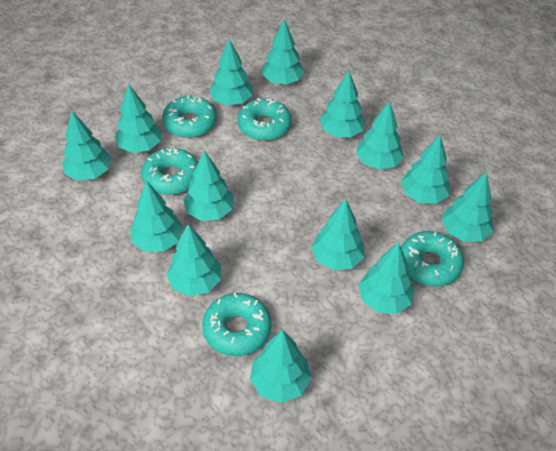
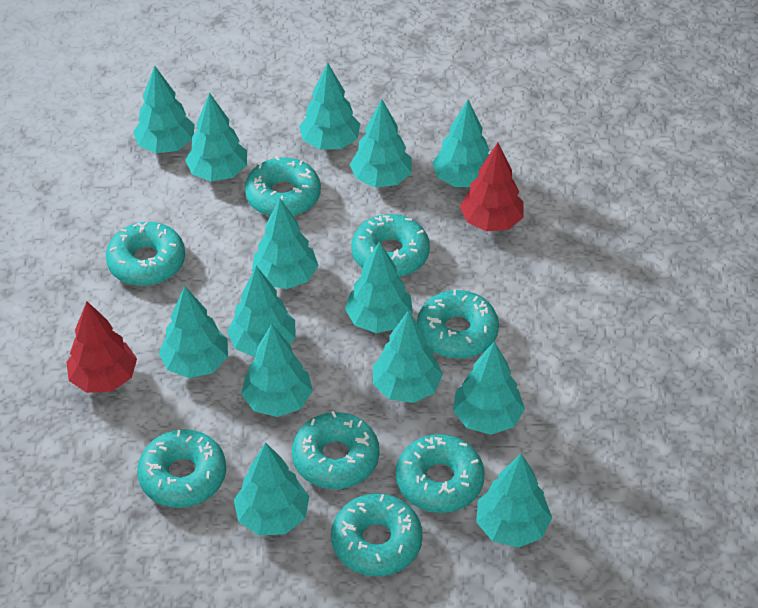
red tree: none = 0 -> [66,302,137,393] [460,143,524,232] = 2
turquoise donut: [141,148,198,195] [162,95,217,138] [202,293,272,356] [238,98,292,141] [401,231,464,286] = 5 -> [106,222,185,286] [137,429,226,508] [245,156,321,216] [292,411,379,489] [331,493,423,576] [351,214,430,277] [396,434,485,513] [417,289,499,359] = 8

